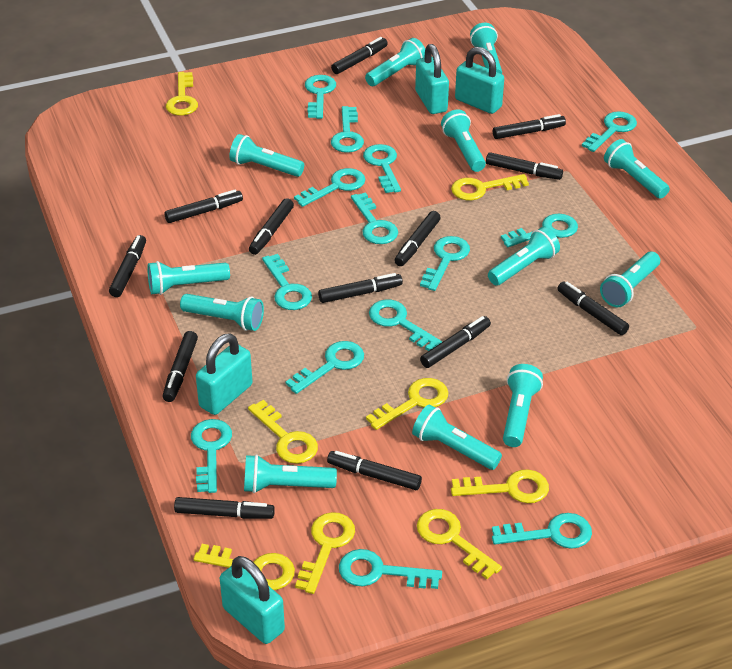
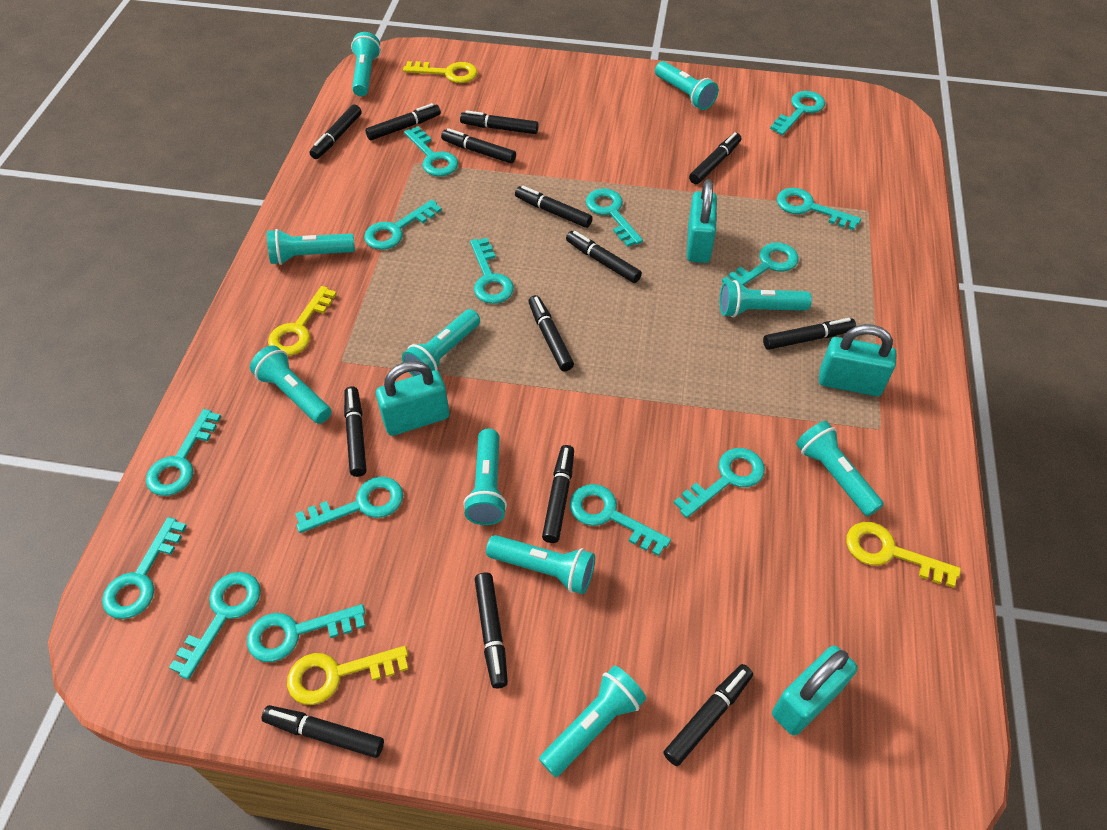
black marker: [109,235,146,297] [163,331,198,402] [164,190,243,223] [174,497,275,519] [249,198,294,255] [318,273,403,303] [327,451,422,490] [331,37,388,74] [394,211,441,266] [420,316,491,368] [486,152,563,180] [493,114,566,139] [557,282,629,335] = 13 -> [261,705,384,758] [309,104,362,159] [344,386,367,477] [365,103,441,140] [441,128,516,163] [460,110,539,134] [475,572,508,688] [515,186,593,228] [528,295,574,371] [542,445,574,543] [566,231,642,283] [663,664,753,766] [689,132,741,184] [763,318,856,350] = 14
turquoise flashlight: [147,261,230,295] [180,294,264,331] [229,134,304,177] [244,454,337,493] [365,38,425,86] [412,405,502,470] [441,109,486,172] [470,23,502,74] [488,227,560,286] [503,364,543,447] [600,252,660,307] [604,139,670,199] = 12 -> [250,345,331,424] [267,229,355,265] [351,32,381,96] [402,309,480,377] [463,429,507,525] [486,535,595,594] [539,665,646,777] [655,61,719,110] [720,280,812,318] [796,421,884,516] = 10
yellow key: [166,72,198,116] [194,544,295,590] [248,400,318,464] [295,512,355,594] [366,378,448,430] [417,509,502,579] [451,174,529,200] [451,469,549,503] = 8 -> [268,286,337,356] [287,646,408,705] [403,61,477,83] [846,522,961,588] = 4

